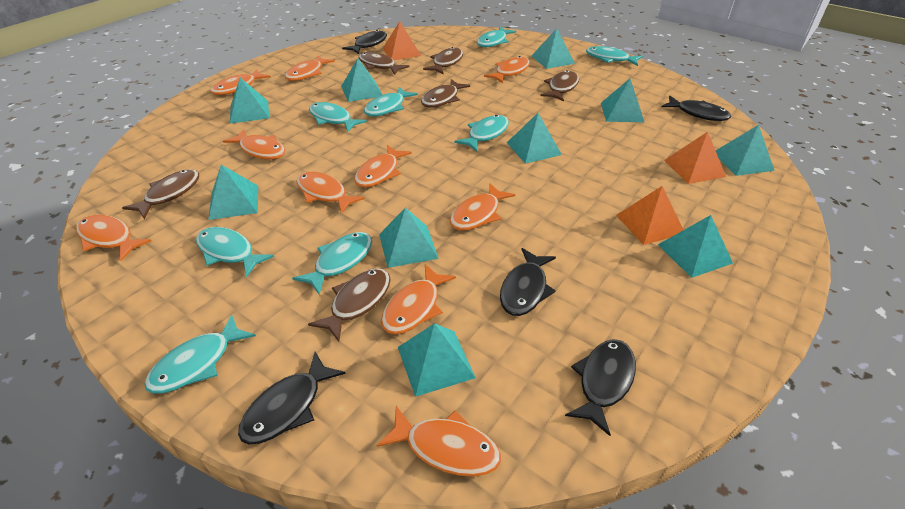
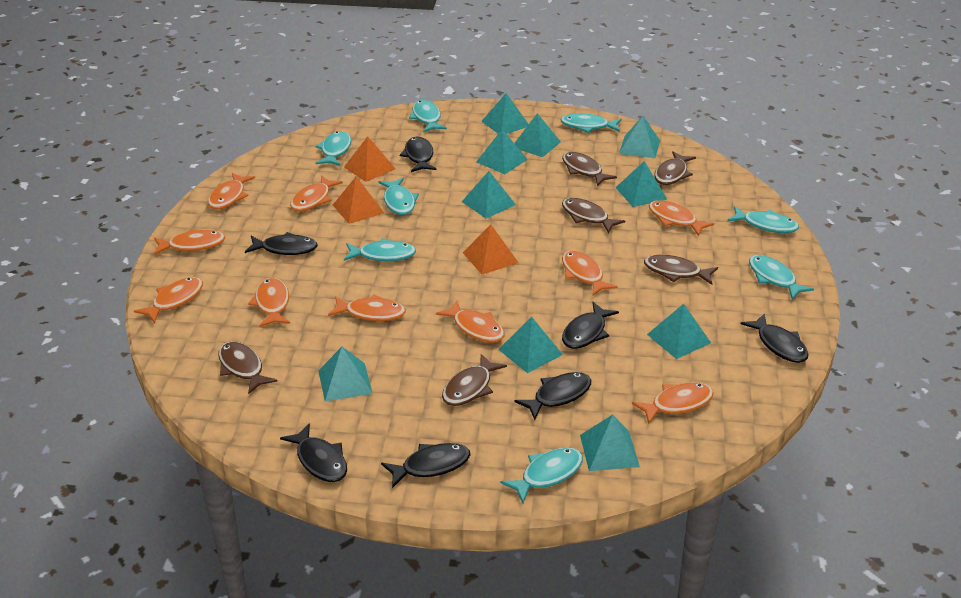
black fish: [238,352,346,444] [342,30,387,54] [500,248,556,316] [565,339,636,436] [662,96,731,121] = 5 -> [245,232,318,255] [280,423,347,482] [381,443,471,488] [400,137,436,172] [514,372,591,420] [562,302,619,349] [740,313,809,363] = 7

